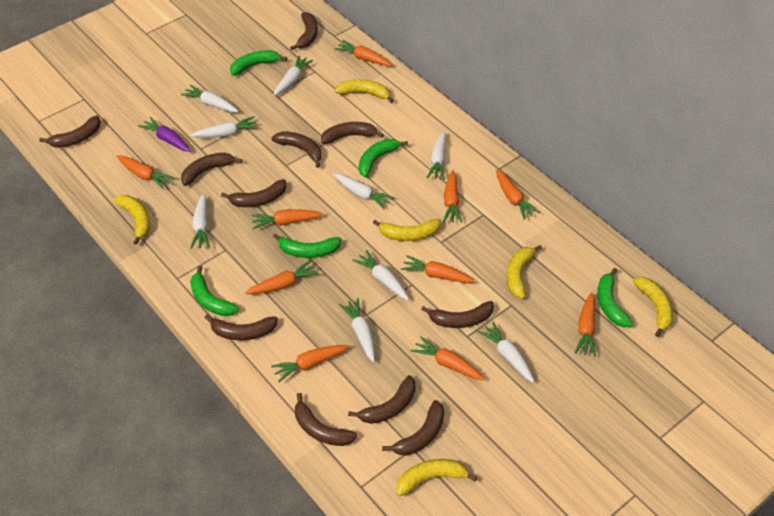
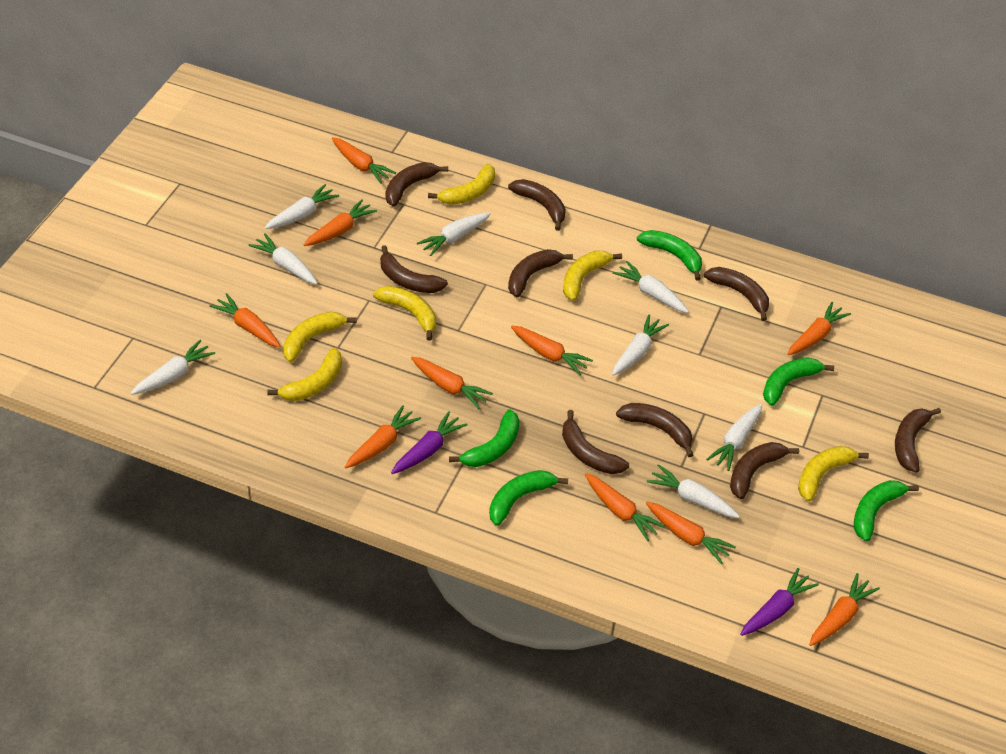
brown banana: [39,115,101,148] [181,153,242,186] [204,315,278,340] [221,179,287,207] [272,131,321,168] [290,12,318,50] [295,393,357,446] [321,122,384,144] [348,375,416,424] [382,400,444,455] [421,301,494,328] = 11 -> [380,245,448,293] [385,162,448,207] [508,179,566,231] [508,249,573,298] [562,410,629,474] [616,403,693,457] [704,267,769,321] [730,442,799,499] [895,408,941,473] = 9
purple carrot: [138,117,190,152] = 1 -> [391,411,467,474] [740,568,819,636] = 2
white carrot: [181,84,239,112] [190,194,210,249] [191,116,258,138] [274,55,313,96] [333,173,394,209] [339,298,375,362] [352,250,409,300] [427,131,446,180] [477,322,534,383] = 9 -> [131,340,215,395] [248,233,318,284] [265,184,339,229] [417,212,491,256] [612,315,669,376] [613,261,689,313] [647,464,740,518] [706,404,762,471] = 8

